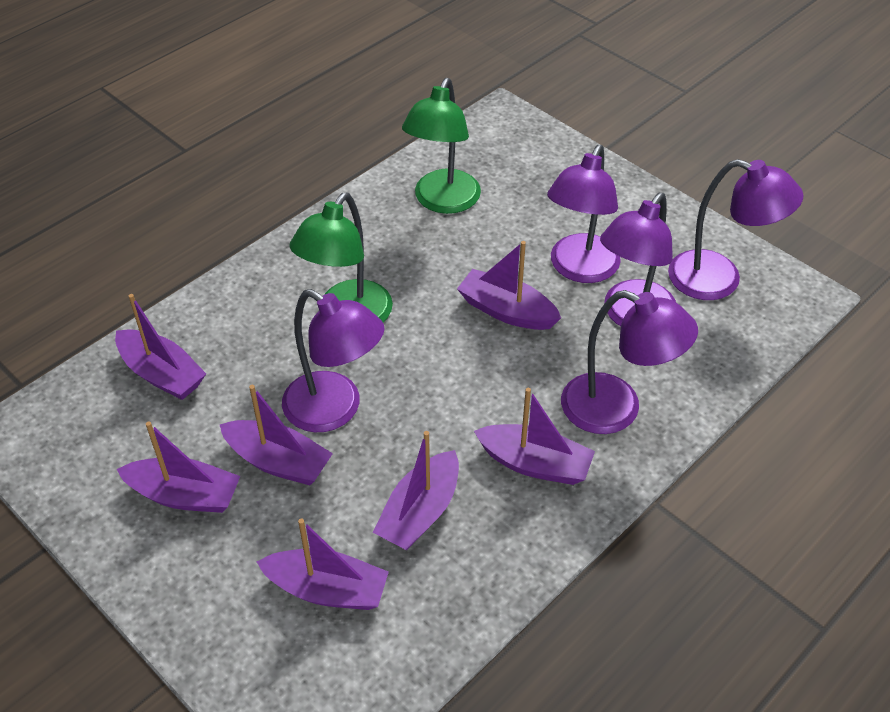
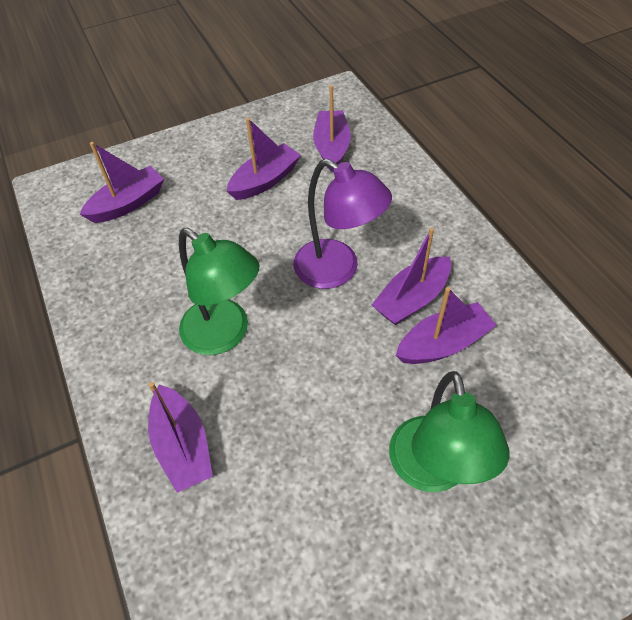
purple boat: [115,294,206,400] [117,421,240,513] [219,385,333,485] [257,518,389,610] [373,431,459,550] [457,241,561,330] [474,388,595,485] = 7 -> [80,142,164,223] [148,382,213,493] [227,118,301,200] [313,85,351,172] [371,228,451,325] [396,287,497,364] = 6
purple lamp: [282,289,385,432] [547,145,621,283] [561,290,698,434] [600,193,676,326] [668,159,804,300] = 5 -> [294,159,392,289] = 1

